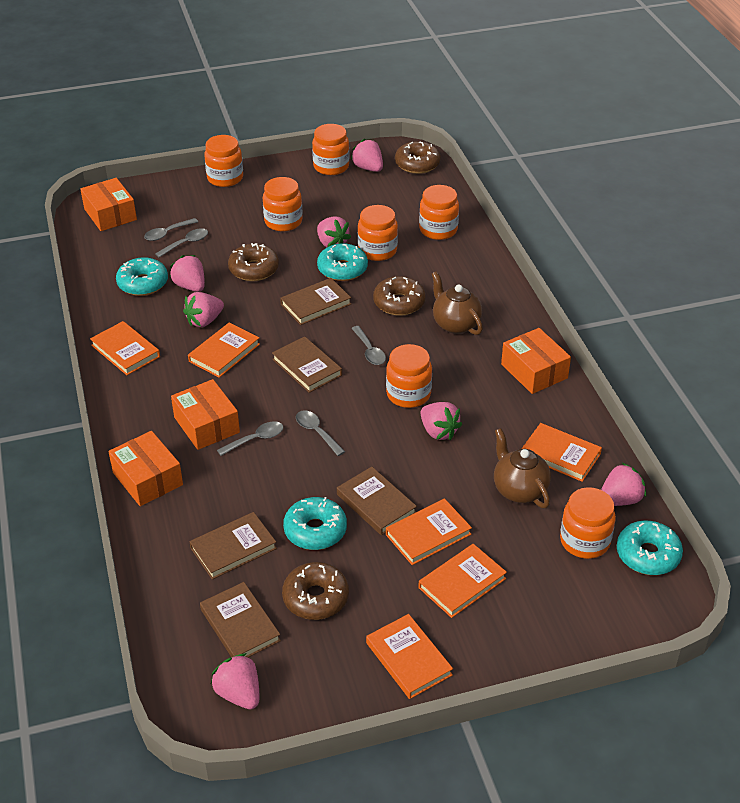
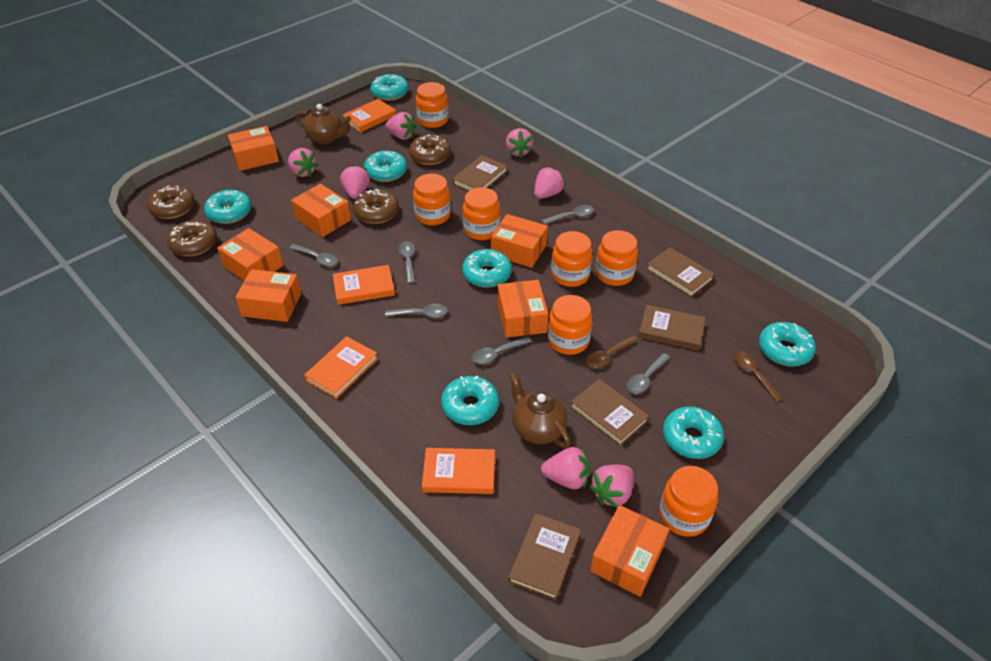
brown spoon: none = 0 -> [586,336,638,368] [733,351,783,402] = 2
grey spoon: [144,218,198,241] [155,228,208,258] [217,421,283,456] [296,411,345,456] [351,326,386,365] = 5 -> [289,244,338,266] [385,304,448,318] [398,241,415,283] [471,336,531,364] [541,205,594,225] [627,353,670,394] = 6
orange book: [90,321,160,375] [188,323,260,378] [366,614,453,699] [386,498,472,565] [418,544,507,618] [522,423,602,482] = 6 -> [304,336,378,399] [333,265,395,305] [342,99,396,132] [422,448,495,494] = 4
orange box: [80,178,137,231] [108,431,183,506] [171,379,240,450] [501,328,571,394] = 4 -> [217,228,283,281] [228,126,279,171] [235,269,301,322] [291,184,351,237] [491,214,548,268] [497,280,548,338] [590,505,669,597] = 7
turquoise donut: [116,257,168,296] [283,497,347,550] [317,243,368,281] [617,521,683,575] = 4 -> [204,190,252,224] [364,150,407,182] [370,74,409,101] [441,375,499,425] [462,249,512,288] [663,406,724,459] [759,322,816,366] = 7

